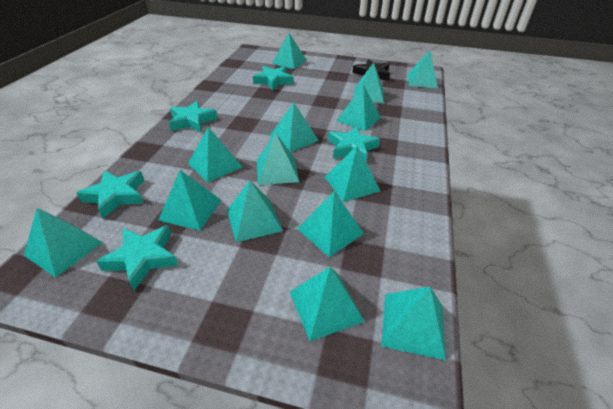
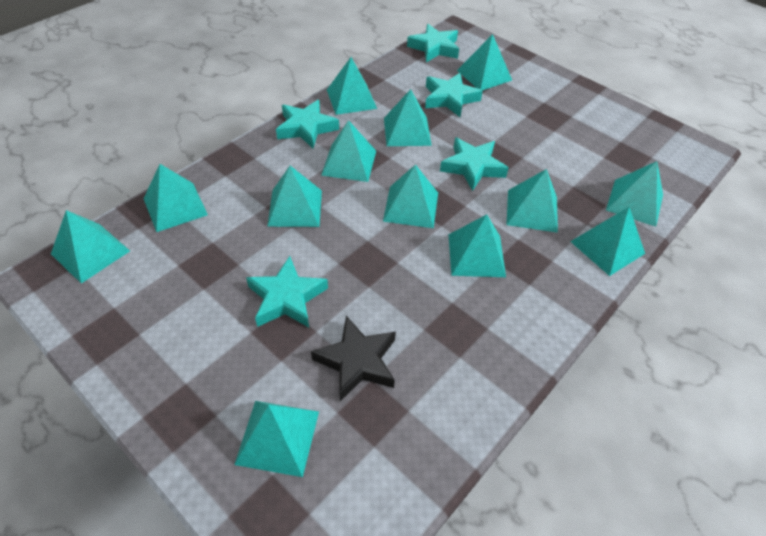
turquoise pyramid: [24,208,103,278] [158,170,221,231] [188,127,242,183] [227,181,283,242] [256,133,299,185] [270,102,319,152] [272,33,307,69] [290,267,365,341] [297,191,364,257] [325,145,380,202] [336,84,381,131] [354,62,384,103] [381,286,446,360] [408,50,438,88] = 14 -> [51,210,130,283] [144,164,208,232] [234,401,319,477] [267,166,322,227] [321,120,376,182] [327,57,377,115] [383,164,438,228] [384,89,432,146] [449,214,506,277] [457,34,512,90] [506,169,558,233] [570,207,645,276] [606,161,663,227] = 13

